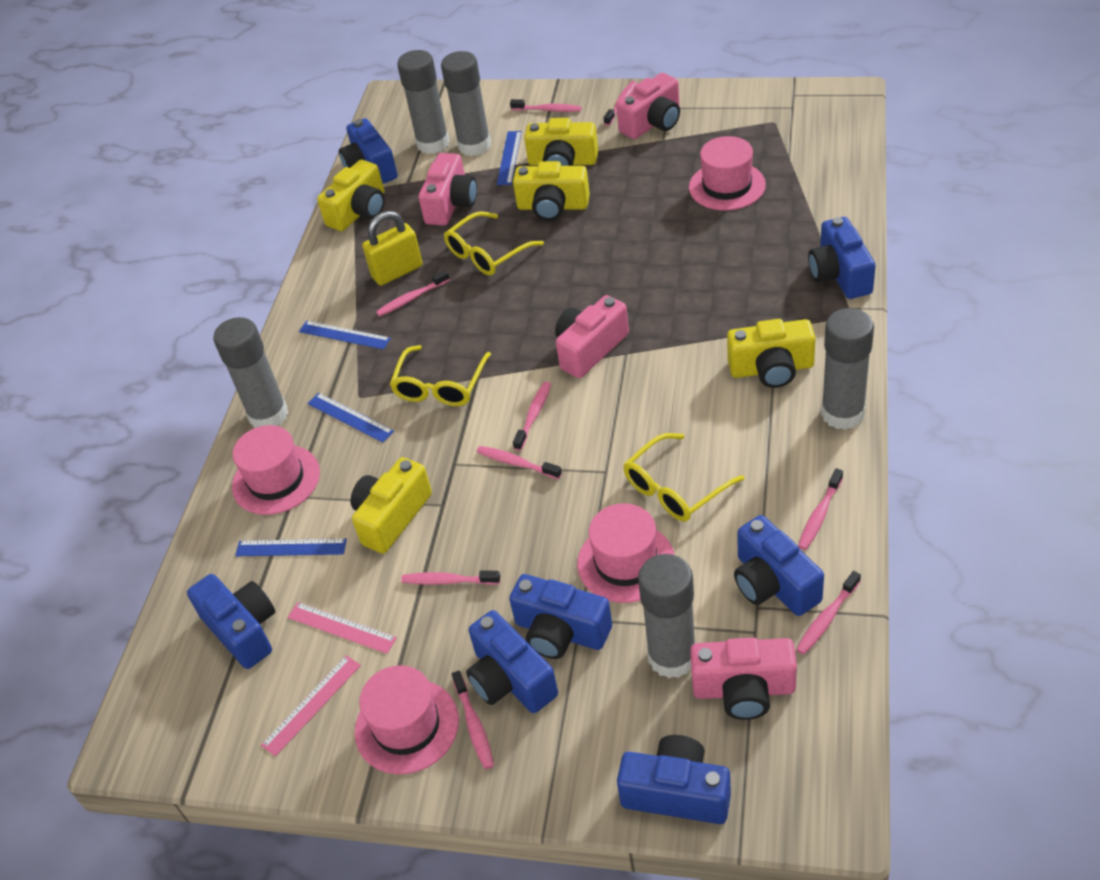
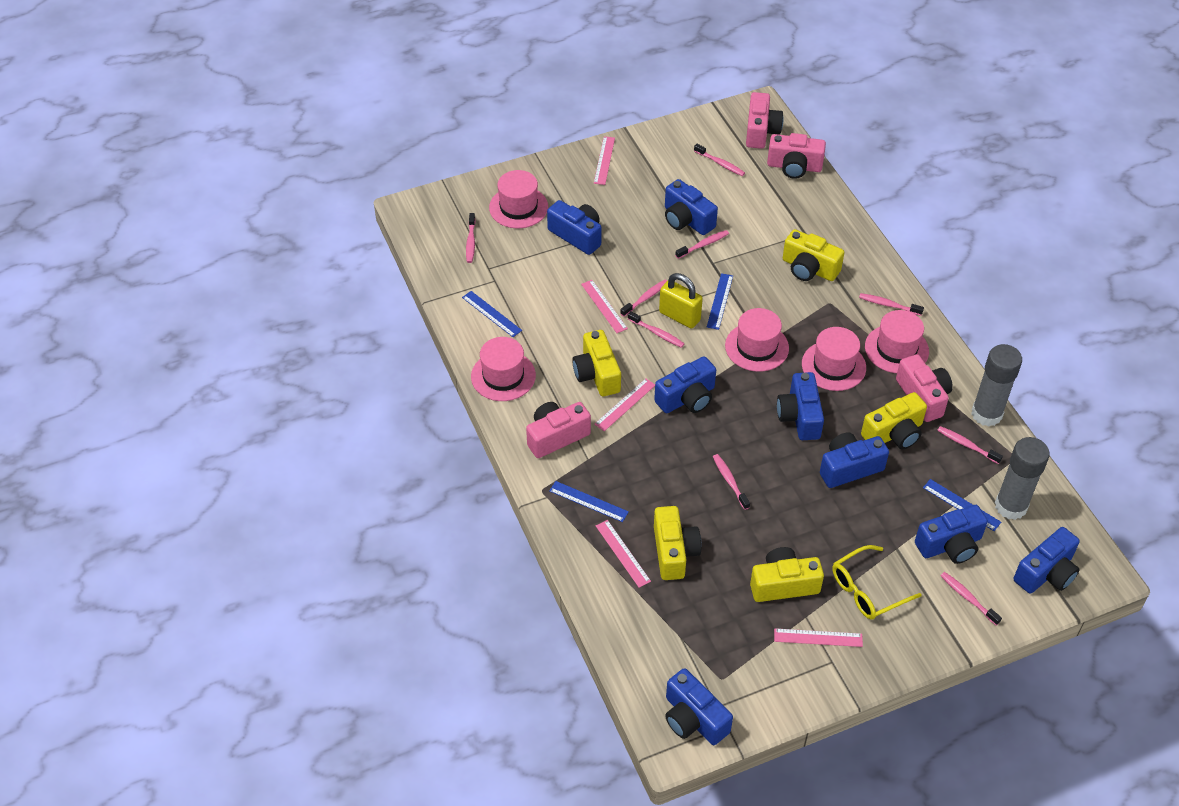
blue camera: [187,574,275,669] [339,118,398,184] [466,610,558,713] [509,574,612,659] [617,735,731,824] [734,515,824,616] [808,217,876,299] = 7 -> [547,200,602,255] [654,356,716,413] [665,179,718,235] [665,668,733,745] [777,372,824,440] [820,432,889,488] [915,505,988,564] [1014,527,1080,594] = 8
grey glue stick: [213,317,288,428] [397,50,450,154] [441,51,491,156] [638,554,695,678] [821,308,874,430] = 5 -> [971,344,1022,426] [995,437,1050,520] = 2
pink hat: [232,425,320,515] [354,665,459,774] [577,504,674,603] [689,136,766,210] = 4 -> [471,337,536,401] [489,170,548,229] [725,308,789,372] [802,327,866,391] [865,310,929,373] = 5
pink ruler: [261,655,361,756] [288,602,397,654] = 2 -> [581,280,628,333] [594,136,615,185] [594,378,655,431] [596,520,651,588] [774,628,863,647] = 5
yellow glasses: [390,345,491,406] [444,211,544,276] [623,433,744,521] = 3 -> [832,545,922,620] = 1

